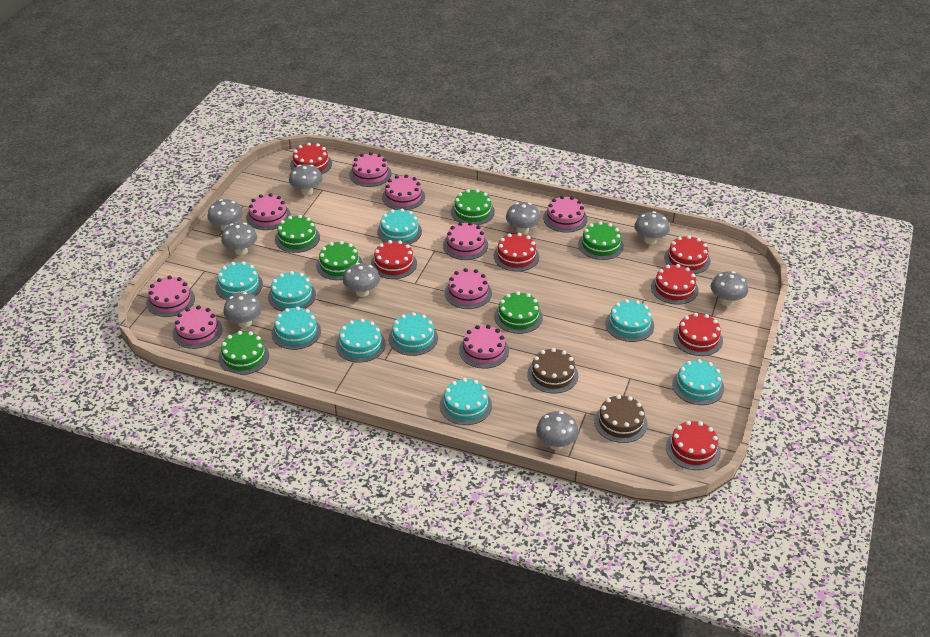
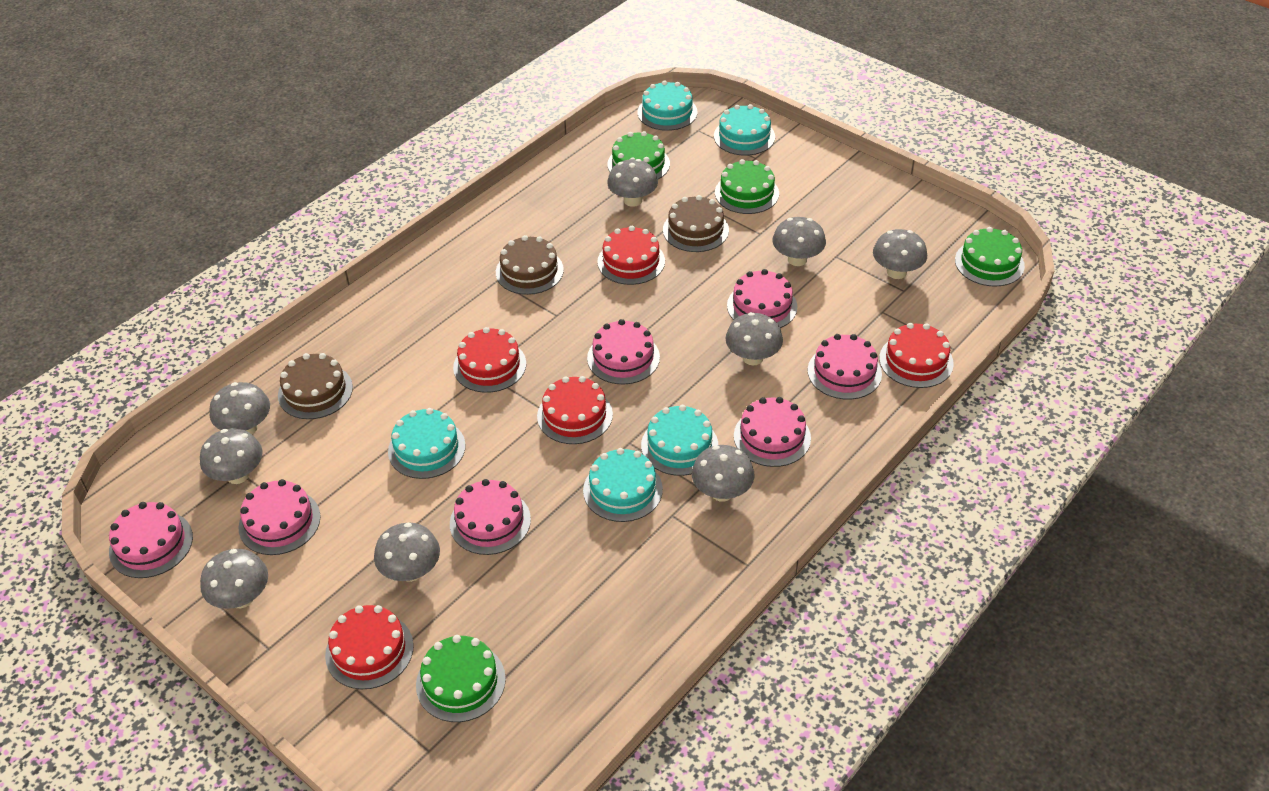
brown cake: [527,348,578,393] [594,395,648,443] = 2 -> [278,353,353,419] [496,235,564,295] [663,195,729,252] = 3
green cake: [218,331,269,375] [275,215,320,253] [316,241,363,280] [451,189,495,225] [494,291,543,334] [578,221,624,260] = 6 -> [416,635,506,722] [607,131,670,179] [715,159,779,214] [955,227,1025,287] = 4
pink cake: [146,276,195,317] [173,305,222,349] [246,193,291,230] [349,152,392,187] [382,174,425,210] [443,222,488,260] [445,268,492,309] [459,325,509,369] [543,196,587,233] = 9 -> [109,502,193,578] [238,479,321,555] [450,479,531,555] [587,319,660,384] [727,269,797,328] [734,397,811,467] [808,334,882,400] = 7
red cake: [290,143,332,174] [371,240,417,279] [494,233,539,272] [651,264,698,305] [664,235,711,274] [666,421,721,470] [673,313,723,356] = 7 -> [325,605,414,689] [453,327,526,393] [537,376,613,444] [597,226,665,285] [879,323,954,388] = 5
turquoise cake: [215,261,263,300] [268,271,316,311] [272,306,321,350] [336,319,386,363] [377,209,422,245] [389,312,438,356] [440,378,492,425] [605,299,654,342] [672,359,724,405] = 9 -> [388,408,466,479] [583,448,663,522] [638,81,698,131] [641,405,718,476] [714,104,775,156] = 5

